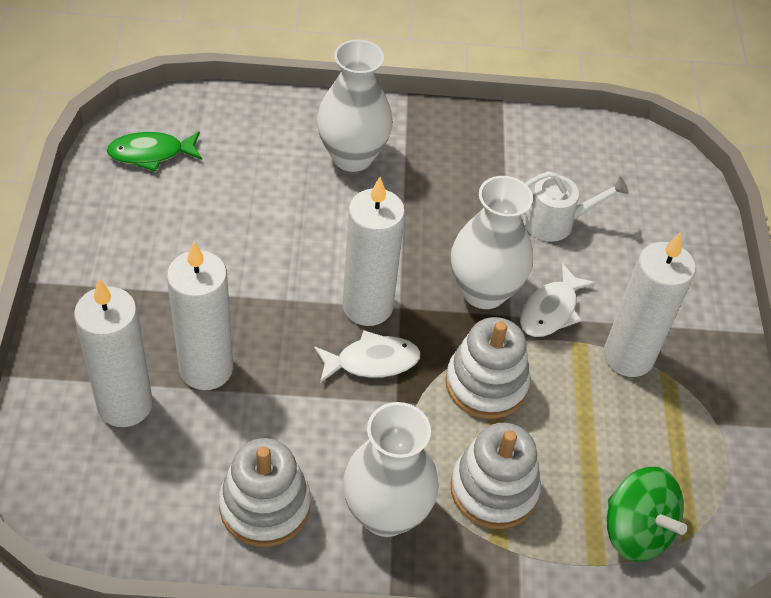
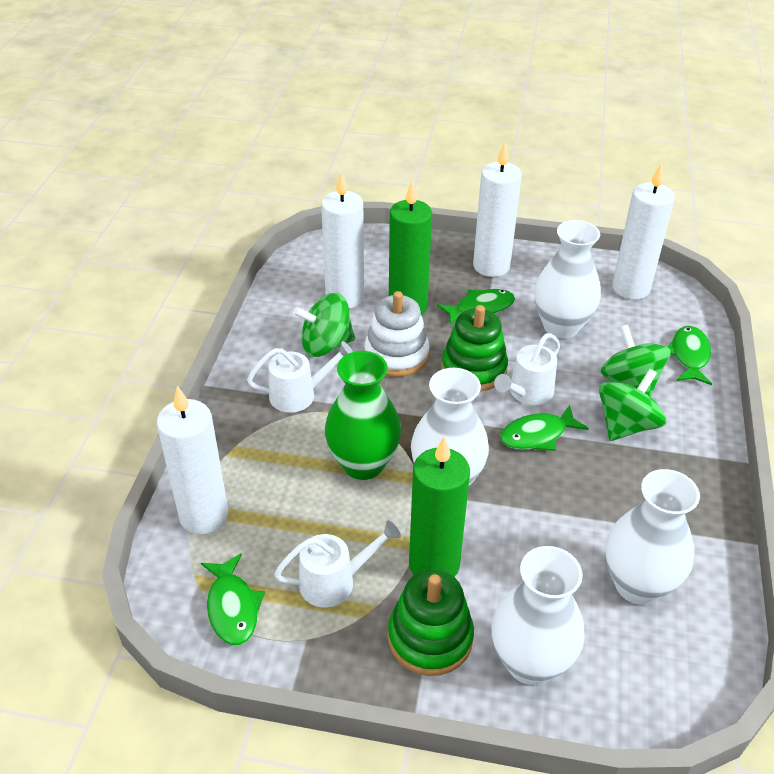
green candle: none = 0 -> [389,181,432,315] [409,437,470,577] = 2
green fish: [107,131,202,172] = 1 -> [201,553,265,645] [437,289,515,325] [500,405,589,451] [667,326,712,385] = 4
green spinning top: [607,467,687,562] = 1 -> [293,293,355,357] [599,369,666,441] [601,324,671,397] = 3
green stacking toy: none = 0 -> [388,569,474,676] [441,305,508,391] = 2
green vase: none = 0 -> [325,351,401,480] = 1
white fish: [314,330,421,383] [520,263,596,337] = 2 -> none = 0
white stacking toy: [219,438,311,547] [445,317,530,419] [451,423,541,529] = 3 -> [364,291,430,377] = 1
white vase: [317,39,393,172] [343,402,439,537] [451,176,533,309] = 3 -> [411,368,489,485] [491,546,584,685] [534,220,601,338] [605,469,700,605] = 4
white watering can: [523,171,629,242] = 1 -> [247,341,353,413] [274,520,401,608] [494,333,560,405] = 3

